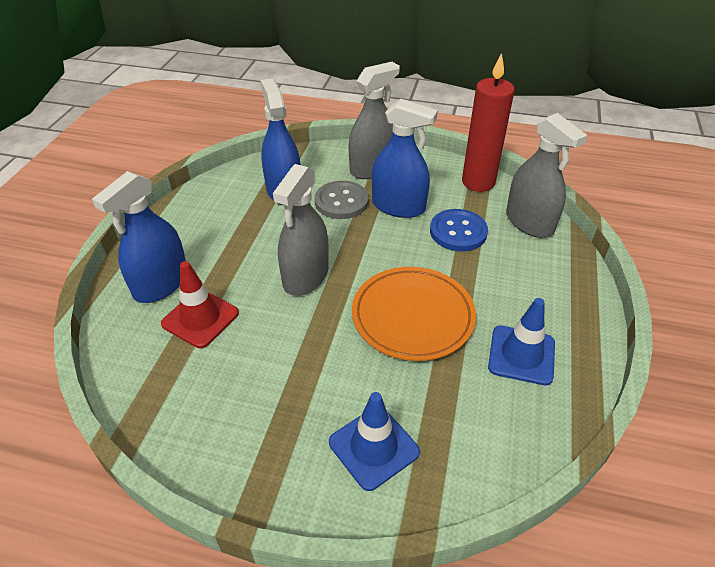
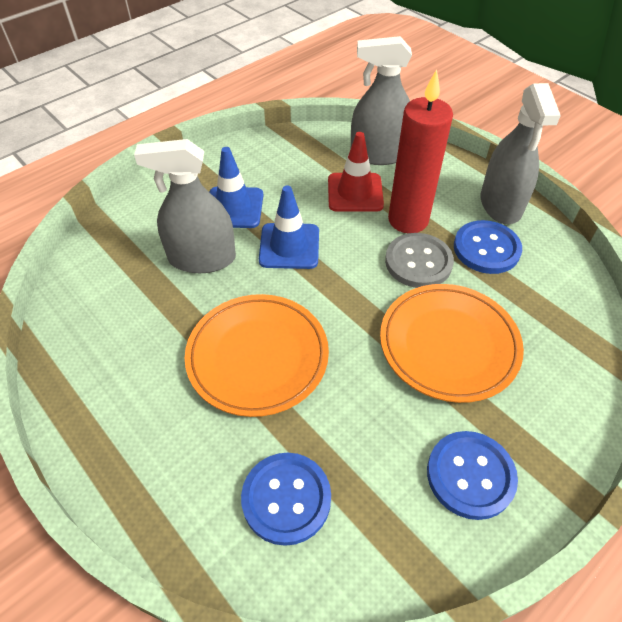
blue button: [430,209,488,251] = 1 -> [241,453,331,546] [427,431,518,520] [454,220,522,274] = 3
blue spray bottle: [92,171,186,303] [261,78,301,205] [372,99,438,218] = 3 -> none = 0
orange plate: [352,267,476,361] = 1 -> [185,294,329,417] [380,284,524,403] = 2

